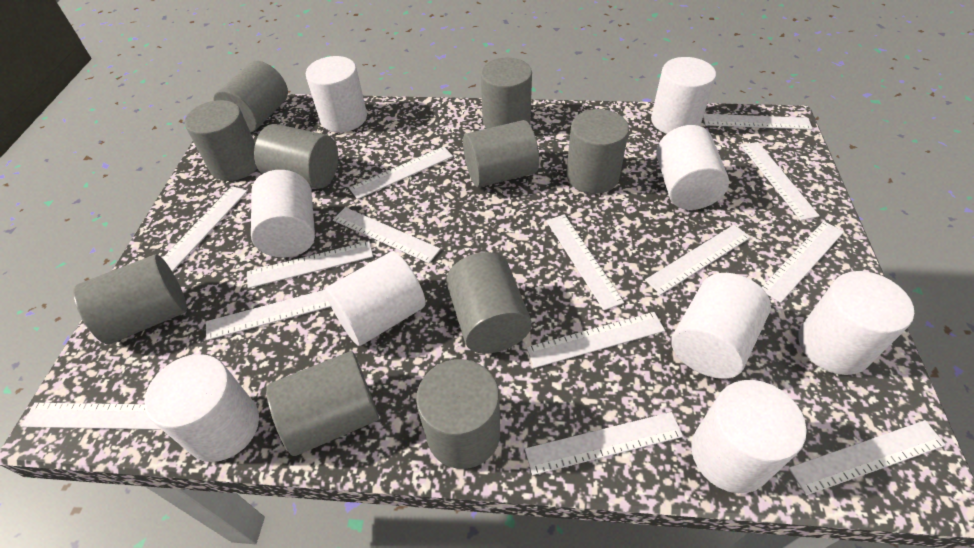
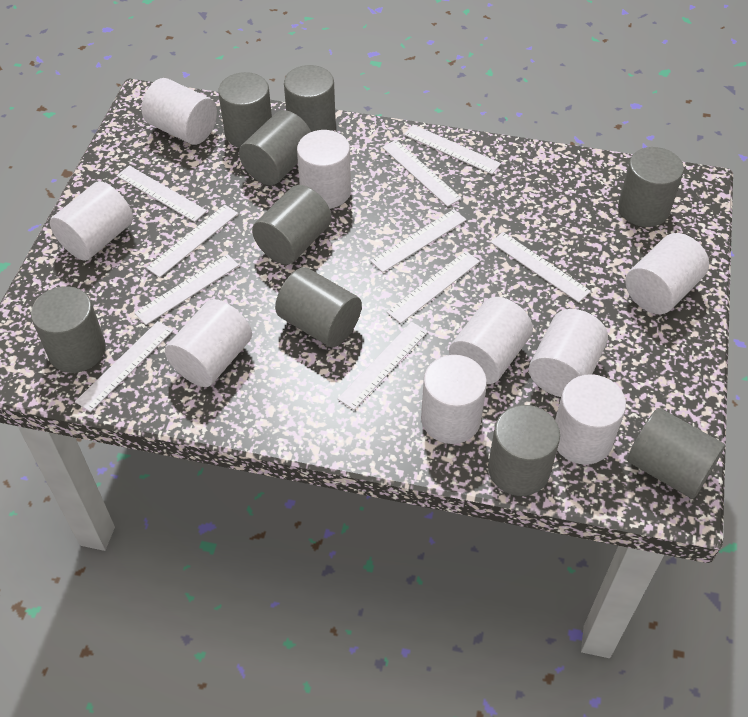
grey cylinder: [73,255,187,344] [185,100,257,181] [213,61,288,133] [254,124,338,189] [266,351,379,456] [416,359,500,469] [446,252,532,353] [463,120,539,187] [481,58,532,128] [566,109,629,194] = 10 -> [31,286,106,373] [218,72,272,148] [239,110,311,185] [252,185,332,265] [275,267,362,347] [284,65,336,132] [488,405,560,496] [618,147,684,227] [627,408,725,499] = 9
white ruler: [21,403,162,430] [163,186,247,272] [206,290,331,340] [247,241,373,288] [333,207,441,263] [349,146,453,199] [525,412,683,475] [527,312,665,368] [546,215,624,310] [645,225,751,295] [703,114,813,130] [741,142,819,221] [762,221,844,303] [789,420,946,495] = 14 -> [75,321,173,412] [117,165,207,222] [135,254,239,325] [146,205,238,278] [337,322,428,410] [371,209,466,273] [382,140,462,207] [387,251,480,324] [404,124,501,174] [491,232,591,303] = 10

